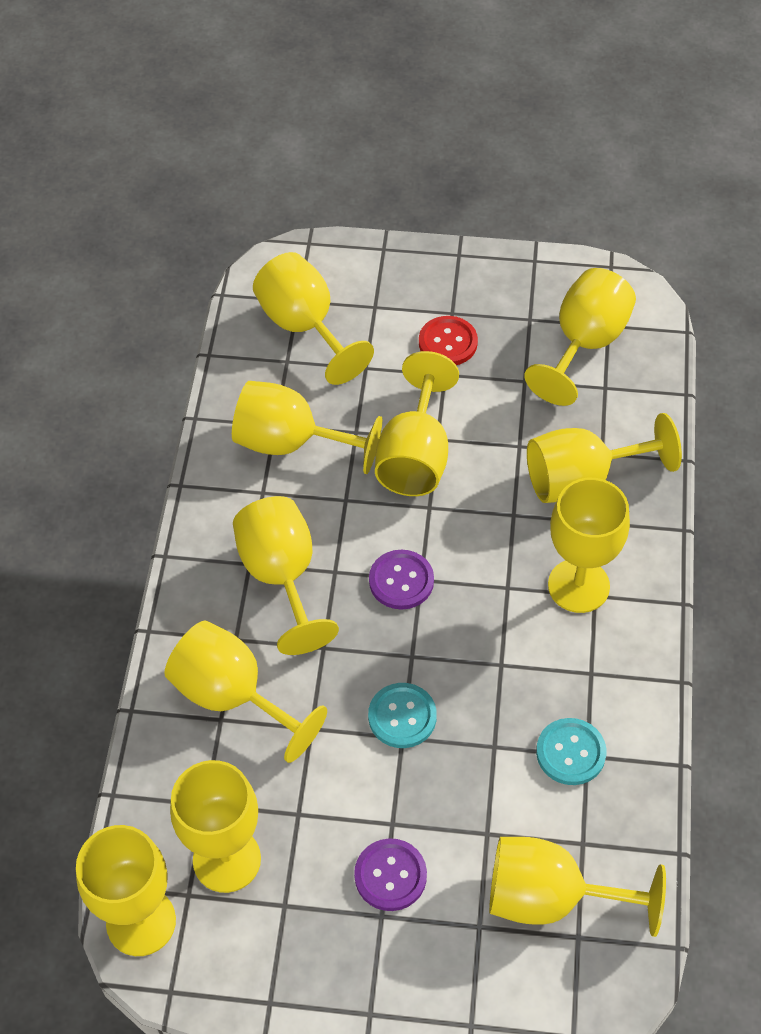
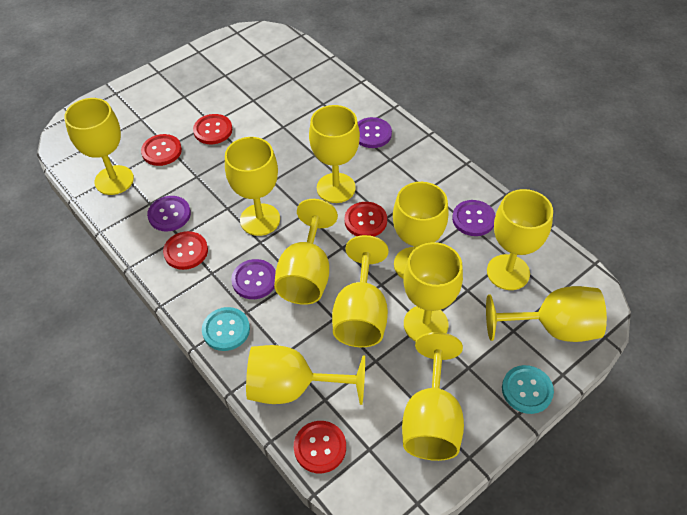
purple button: [354,838,427,911] [369,550,434,610] = 2 -> [147,196,191,232] [231,259,276,299] [358,117,392,148] [452,200,496,236] = 4
red button: [419,316,478,365] = 1 -> [141,134,182,166] [163,231,208,270] [193,114,232,144] [294,421,346,473] [345,202,387,237] = 5

